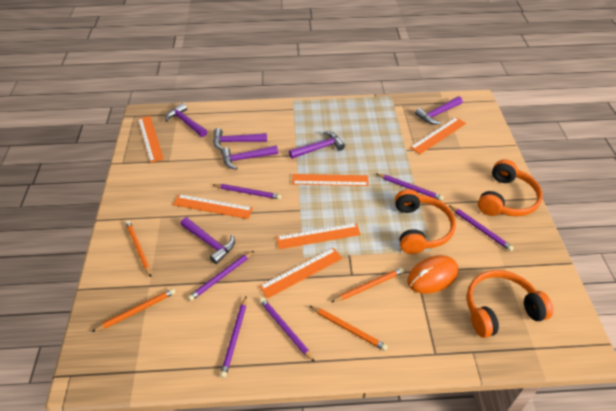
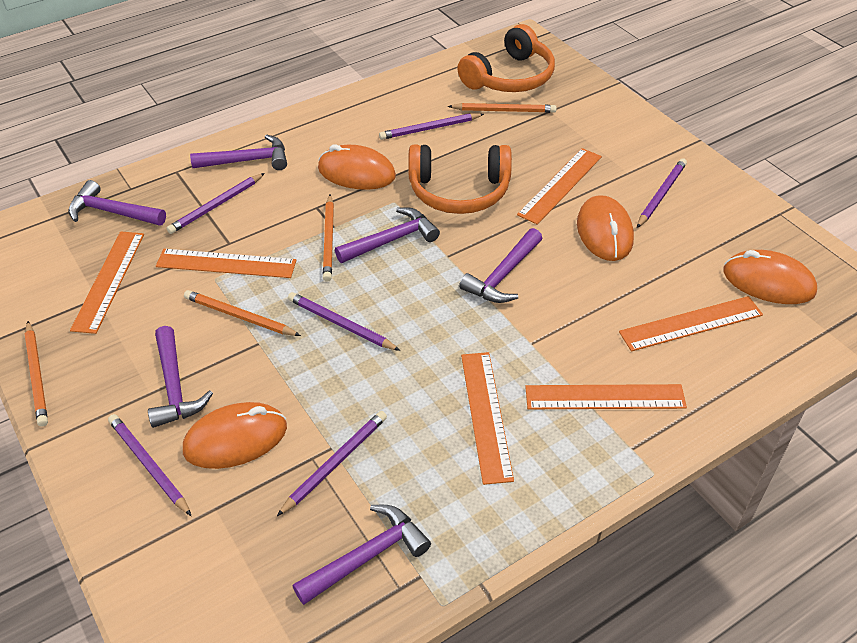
orange headphones: [395,189,456,254] [467,270,553,338] [478,159,543,216] = 3 -> [408,145,512,214] [457,24,555,92] = 2
orange mouse: [407,255,458,294] = 1 -> [183,402,287,469] [318,144,396,190] [577,195,634,261] [723,250,817,304] = 4

